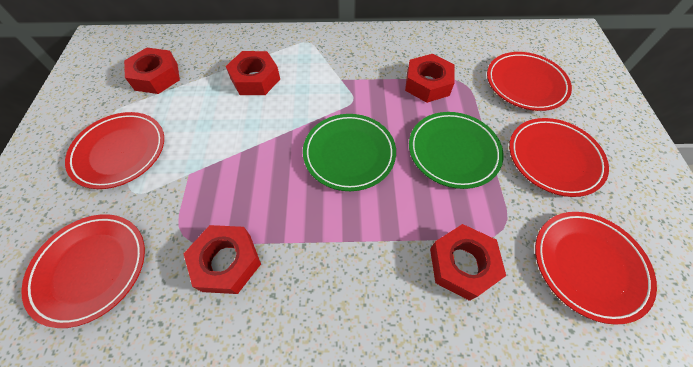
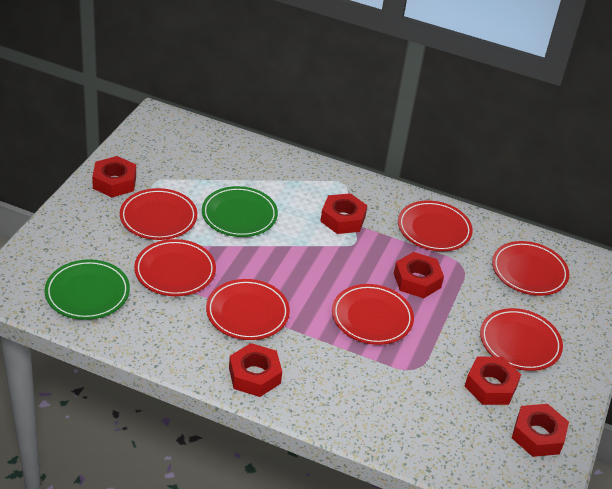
red nut: [124,48,180,94] [184,225,261,294] [226,51,280,95] [405,54,455,103] [430,224,506,301] = 5 -> [92,156,136,197] [229,343,282,397] [320,193,367,234] [394,252,444,298] [465,357,521,405] [512,404,569,457] = 6
red plate: [21,214,145,328] [65,112,164,189] [487,52,572,111] [509,118,609,197] [535,212,657,325] = 5 -> [120,188,197,240] [134,239,216,296] [206,279,290,340] [332,284,414,345] [398,200,473,251] [480,308,563,371] [492,241,569,296] = 7

